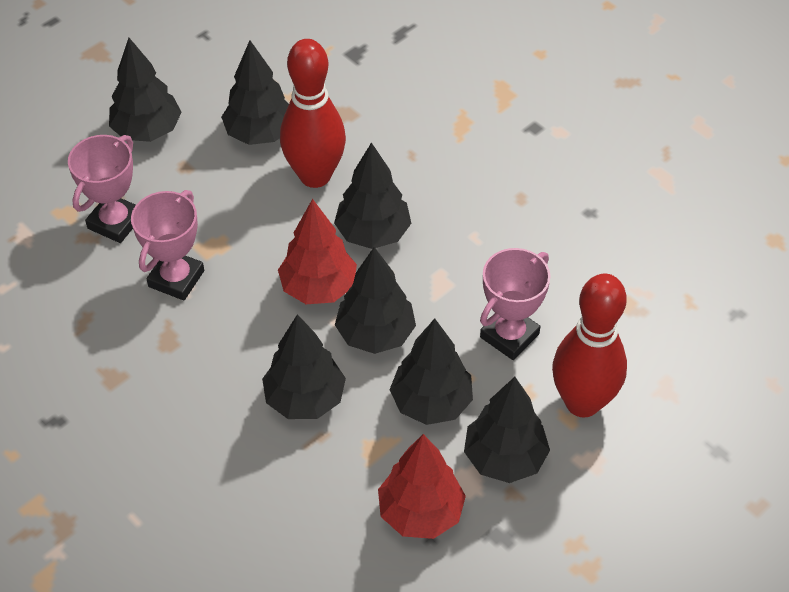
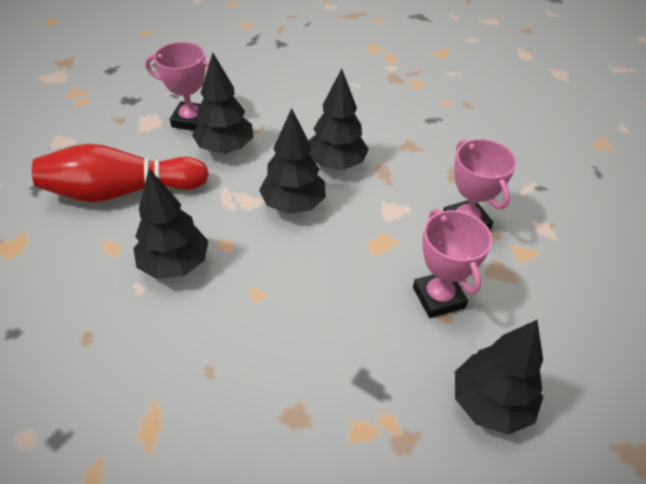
black tree: [109,38,182,142] [221,41,289,145] [262,314,346,419] [334,142,411,249] [335,247,416,354] [390,318,473,425] [464,377,550,483] = 7 -> [133,169,208,279] [192,52,254,153] [259,108,326,214] [309,69,369,170] [455,320,543,435] = 5
red bowling pin: [280,39,346,188] [552,273,627,418] = 2 -> [32,144,209,202] = 1
red tree: [278,199,357,304] [378,434,466,539] = 2 -> none = 0

